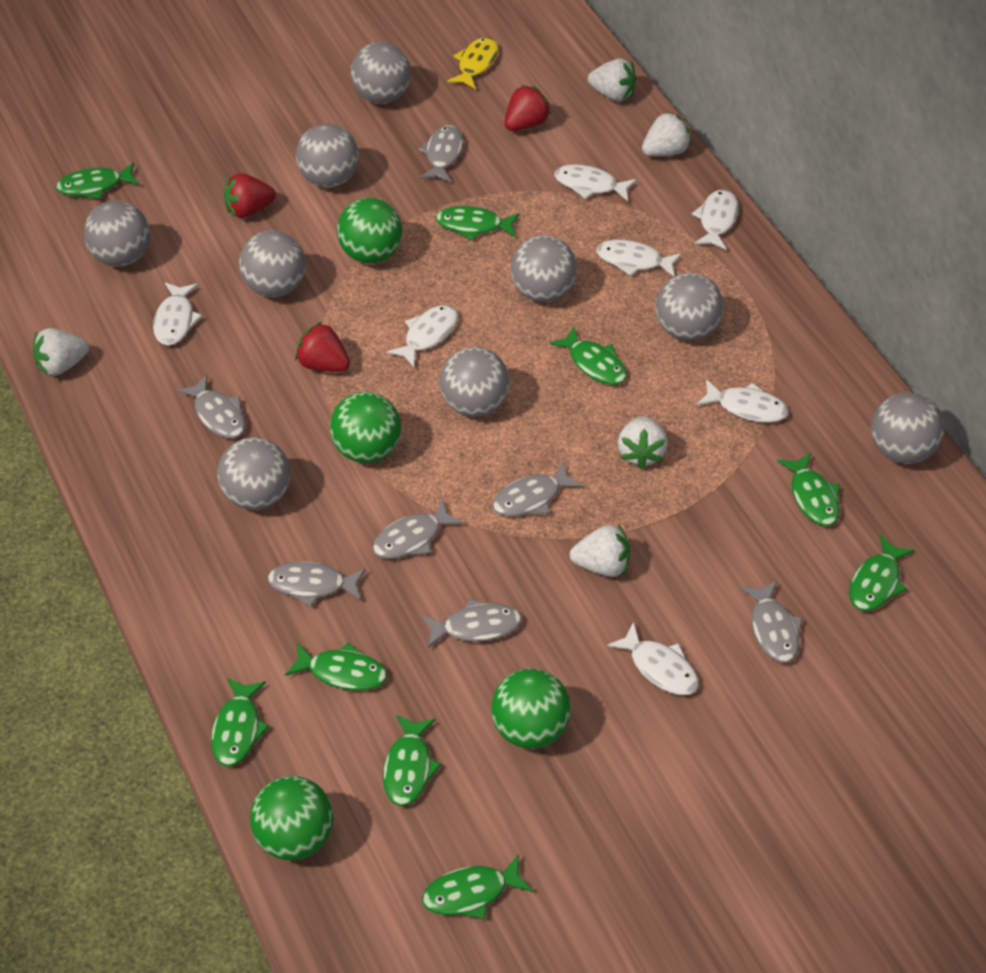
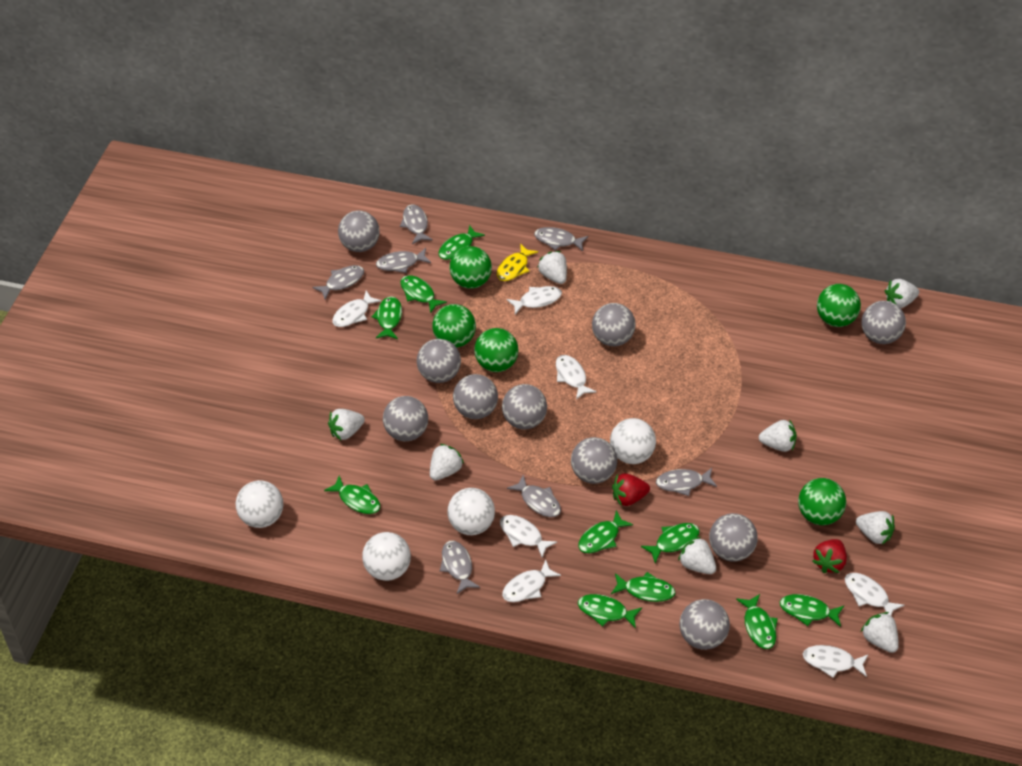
green ball: [250,776,333,860] [330,392,401,463] [337,198,402,264] [491,669,571,749] = 4 -> [432,304,476,348] [449,246,492,289] [474,328,518,372] [798,478,846,525] [817,284,861,327] = 5
green fish: [56,163,140,199] [211,678,269,766] [285,643,387,691] [383,715,441,806] [422,854,533,919] [436,206,520,240] [549,327,627,385] [777,453,840,526] [849,535,915,611] = 9 -> [324,475,380,514] [371,296,402,339] [400,275,447,313] [438,225,485,260] [578,510,633,553] [578,594,642,629] [611,572,675,602] [641,523,699,563] [736,594,778,649] [780,594,844,627] = 10
grey ball: [84,201,150,267] [218,437,291,510] [239,231,306,297] [296,124,359,188] [351,42,411,104] [440,347,509,417] [511,235,577,302] [655,273,723,341] [871,392,944,464] = 9 -> [338,211,380,252] [383,396,428,441] [417,339,461,383] [453,374,498,419] [502,384,547,429] [571,437,617,484] [592,303,635,346] [679,599,730,650] [709,513,758,562] [862,301,906,344] = 10
red strawberry: [224,173,276,218] [295,322,350,372] [505,85,551,131] = 3 -> [612,473,650,506] [812,539,847,573] = 2
white ball: none = 0 -> [236,480,283,528] [362,532,411,581] [448,488,495,535] [610,418,656,464] = 4
white strawberry: [33,328,89,376] [570,524,630,577] [588,58,636,101] [618,416,668,469] [642,111,691,156] = 5 -> [328,409,365,440] [430,444,464,480] [538,251,567,284] [678,537,716,574] [759,419,797,452] [856,511,895,545] [861,612,899,653] [885,279,919,308] = 8

